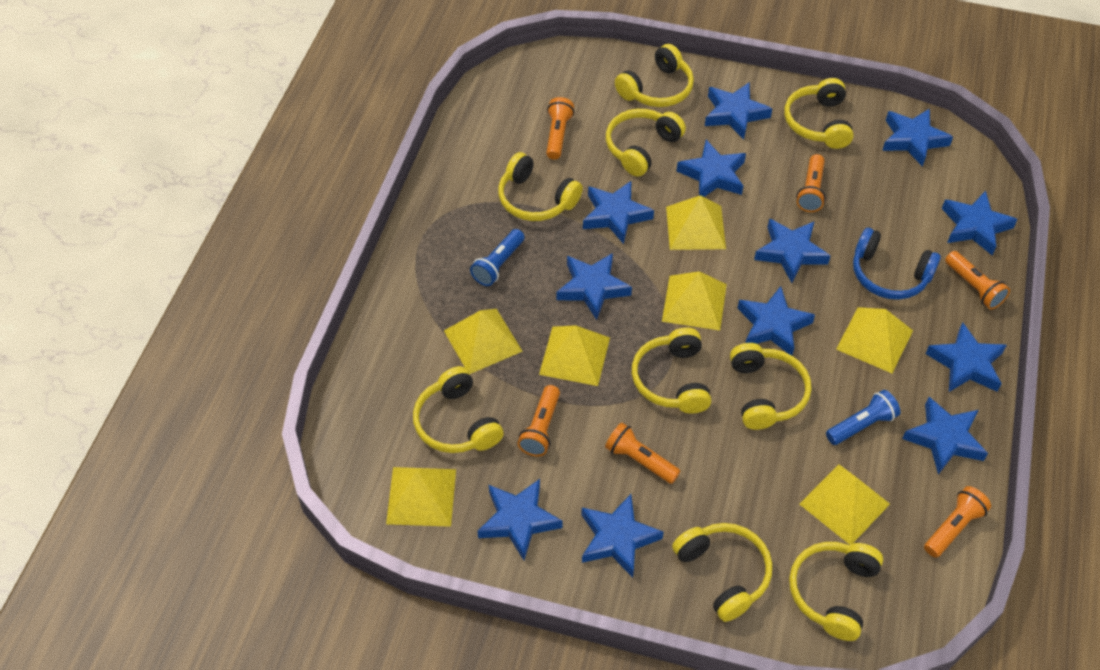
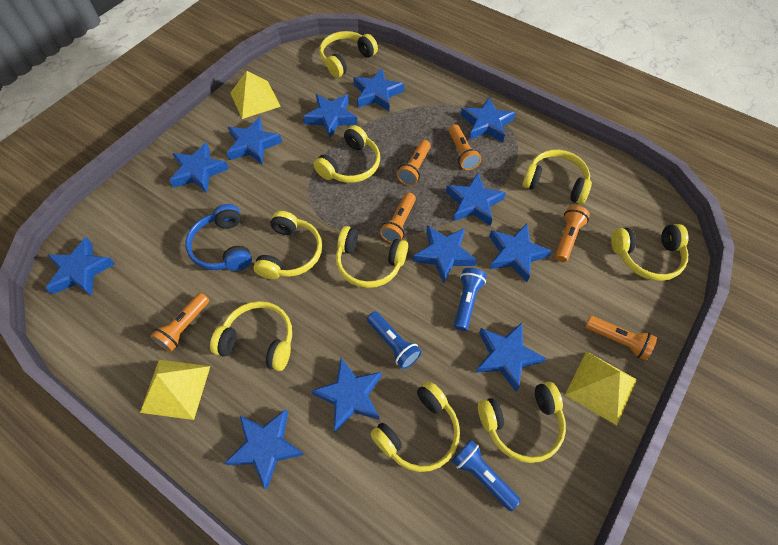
blue flashlight: [470,229,525,286] [826,390,901,445] = 2 -> [367,312,422,369] [452,440,521,511] [454,268,487,331] = 3
yellow pyramid: [386,467,456,527] [444,309,523,374] [539,325,610,386] [662,271,727,330] [666,195,726,250] [799,464,890,545] [836,307,913,373] = 7 -> [140,360,210,420] [230,71,281,119] [565,351,637,425] = 3

